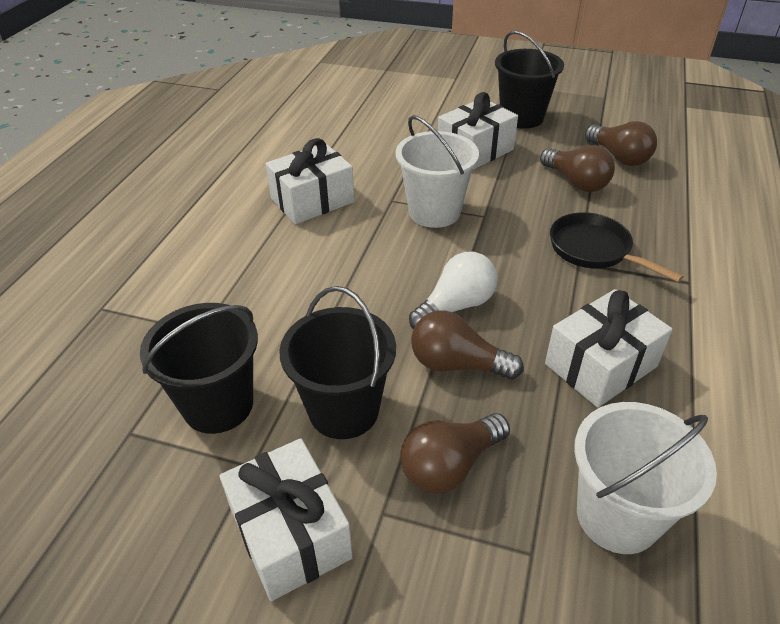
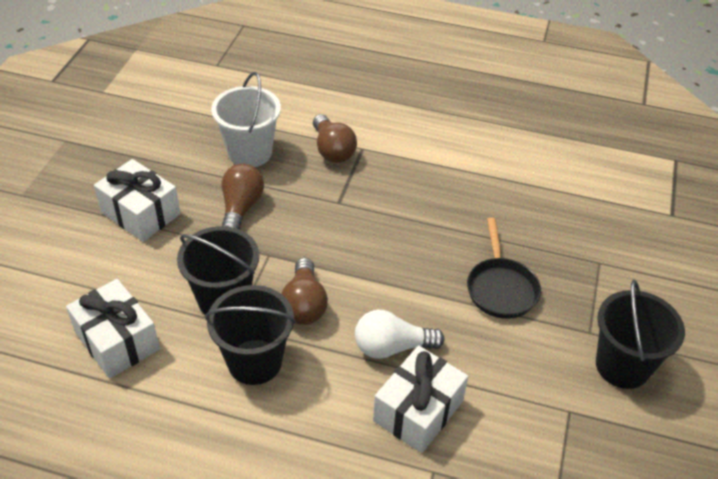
brown light bulb: [400,413,510,494] [411,310,524,379] [540,145,615,192] [585,121,657,166] = 4 -> [222,164,264,229] [281,258,328,325] [313,114,357,163] = 3
white bucket: [396,115,479,228] [574,402,717,554] = 2 -> [211,72,281,167] = 1
white gift: [220,438,353,601] [265,138,354,224] [438,92,518,170] [545,289,672,408] = 4 -> [66,279,160,379] [94,159,180,242] [373,345,468,453] = 3

